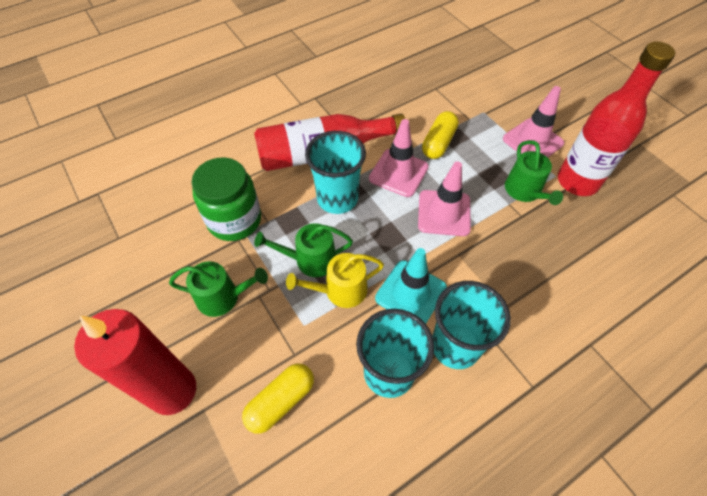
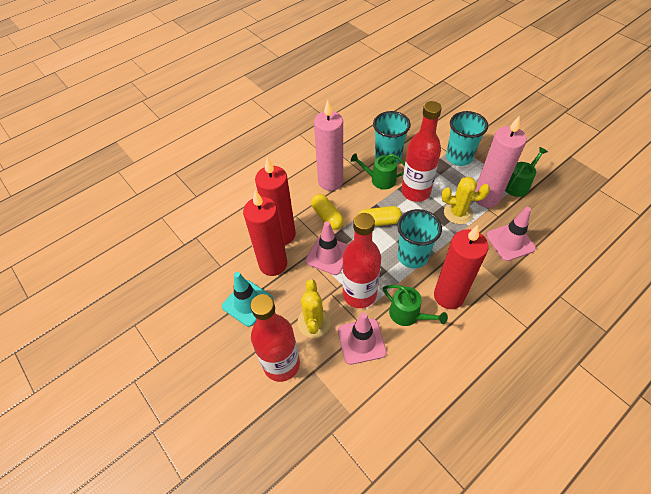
green jar: [191,158,261,241] = 1 -> none = 0
pink candle: none = 0 -> [314,100,343,191] [475,115,527,208] = 2
red bottle: [254,114,405,171] [558,41,675,196] = 2 -> [250,294,300,382] [342,213,381,308] [401,101,442,202] = 3
red candle: [74,309,196,415] = 1 -> [243,190,287,276] [255,158,296,245] [434,225,489,309] = 3
yellow cactus: none = 0 -> [297,279,331,338] [441,177,490,224] = 2
yellow watering can: [286,253,384,308] = 1 -> none = 0

